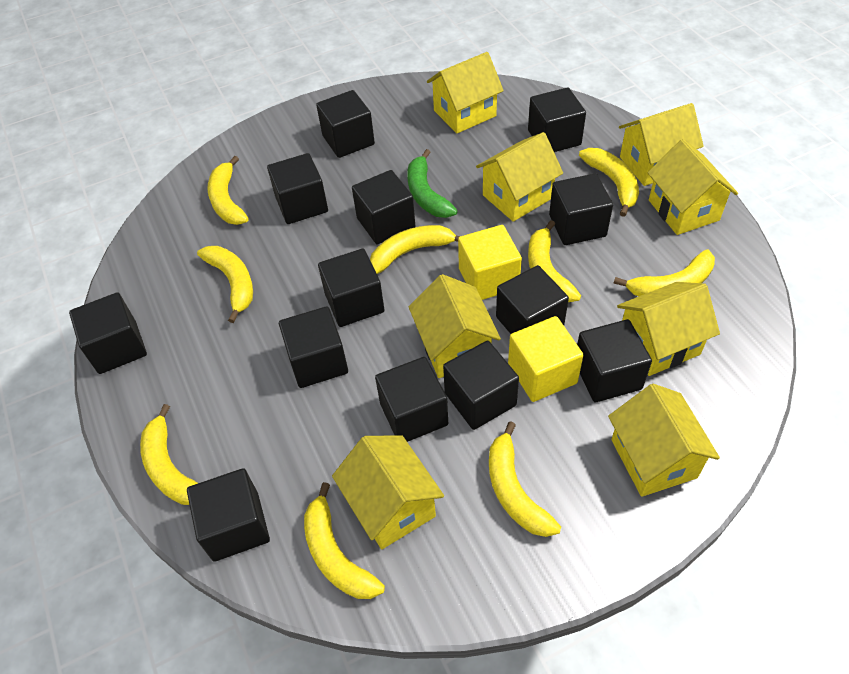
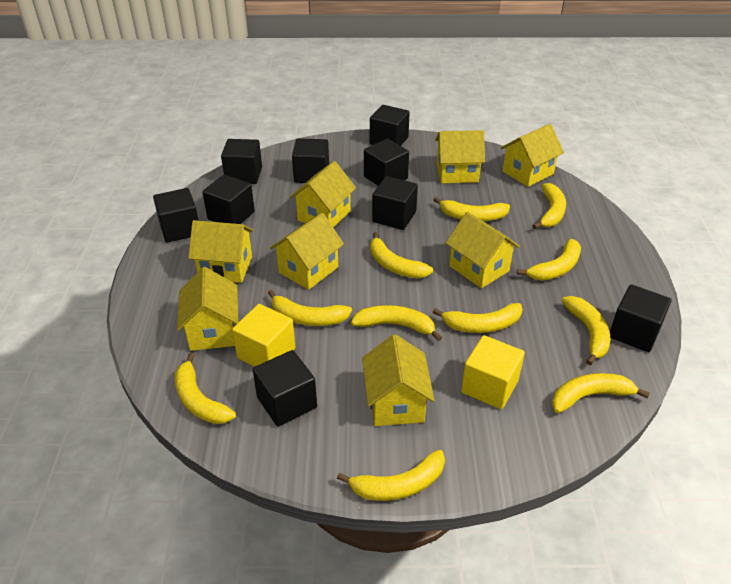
black cube: [69,292,147,374] [187,468,270,562] [267,153,328,224] [279,306,348,388] [316,90,375,158] [318,248,385,327] [352,170,415,245] [375,357,448,442] [443,341,519,430] [496,265,569,334] [528,87,586,152] [549,173,613,245] [577,319,652,402] = 13 -> [153,188,199,243] [202,175,255,224] [221,139,262,184] [252,350,317,426] [292,138,329,183] [364,139,409,186] [370,105,410,146] [372,176,418,230] [610,284,672,352] = 9
green banana: [407,149,458,218] = 1 -> none = 0
yellow banana: [140,404,198,505] [197,246,253,323] [207,156,249,225] [304,482,385,599] [370,225,460,274] [489,421,561,537] [528,220,581,302] [579,148,639,217] [614,249,715,297] = 9 -> [175,353,236,424] [268,290,352,326] [337,450,445,501] [351,305,442,341] [370,232,433,279] [433,303,523,333] [434,197,510,221] [517,239,581,280] [532,183,566,229] [552,373,650,413] [562,296,610,365] = 11

